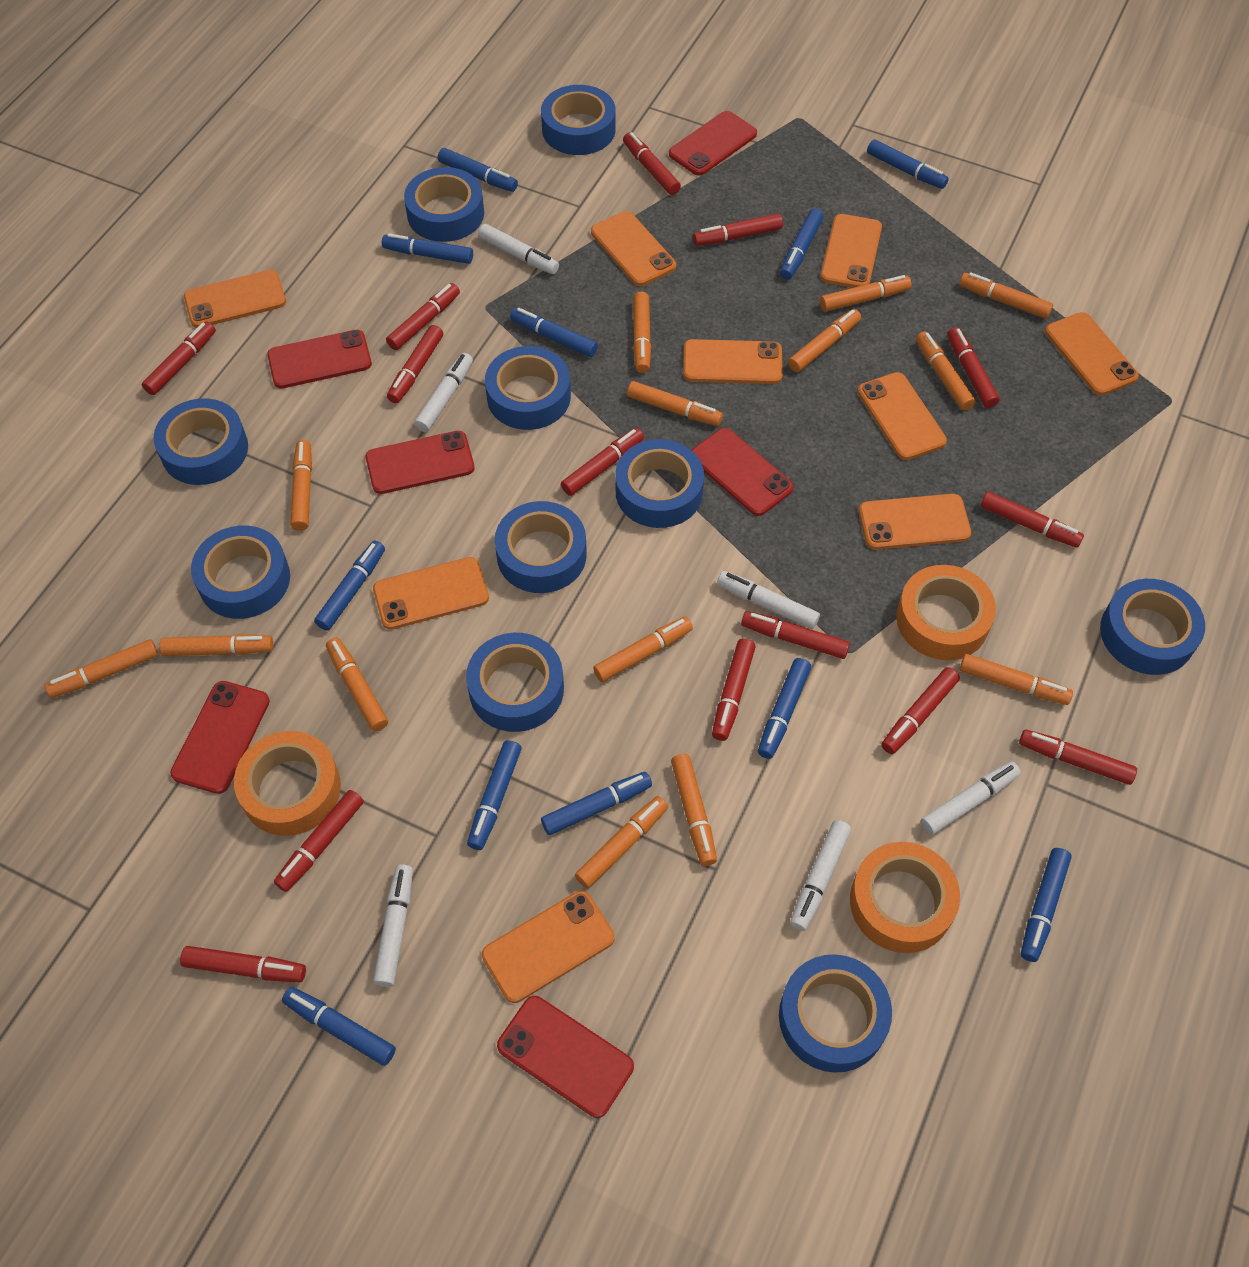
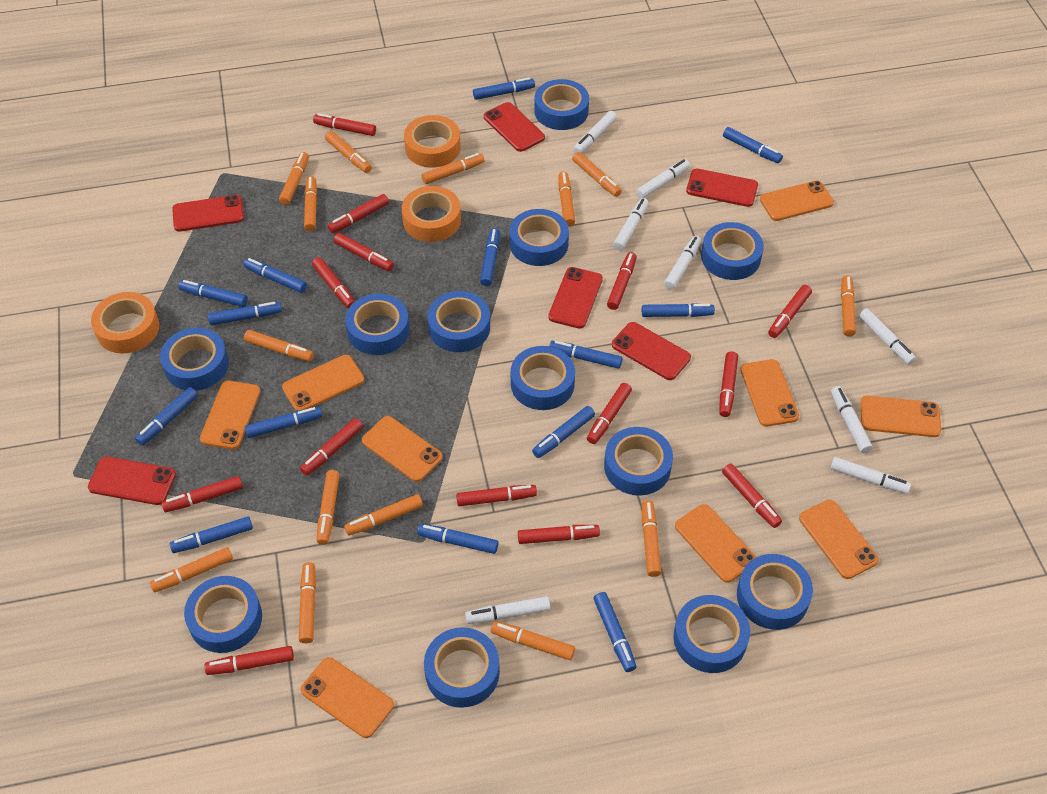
blue marker: [282,987,396,1066] [314,541,385,631] [382,233,473,264] [438,148,518,192] [467,740,522,850] [510,308,598,357] [541,772,652,835] [758,658,811,759] [780,208,823,280] [867,139,949,189] [1021,848,1072,962] = 11 -> [135,387,198,446] [170,517,253,553] [178,280,248,307] [208,302,282,325] [243,258,307,293] [245,407,322,438] [417,524,498,554] [473,77,535,100] [480,228,500,286] [532,406,595,458] [549,341,622,369] [593,592,637,672] [642,303,715,317] [723,127,783,163] = 14
blue tape: [153,398,248,485] [191,525,290,619] [404,167,484,242] [466,633,564,732] [485,346,571,430] [494,501,587,593] [541,85,616,155] [615,439,704,528] [779,954,892,1073] [1100,579,1205,675] = 10 -> [160,327,229,391] [184,576,262,653] [345,294,410,355] [424,627,500,708] [427,291,490,352] [510,209,569,266] [511,346,575,410] [534,79,589,130] [604,427,673,496] [673,595,750,673] [701,222,764,280] [737,554,813,630] = 12
white marker: [373,864,413,987] [414,353,473,432] [478,224,559,274] [717,571,820,629] [790,820,851,931] [921,762,1021,835] = 6 -> [465,596,550,624] [573,111,617,153] [613,198,649,250] [636,159,690,198] [664,236,701,289] [830,457,911,494] [831,386,873,453] [859,309,916,365] = 8

